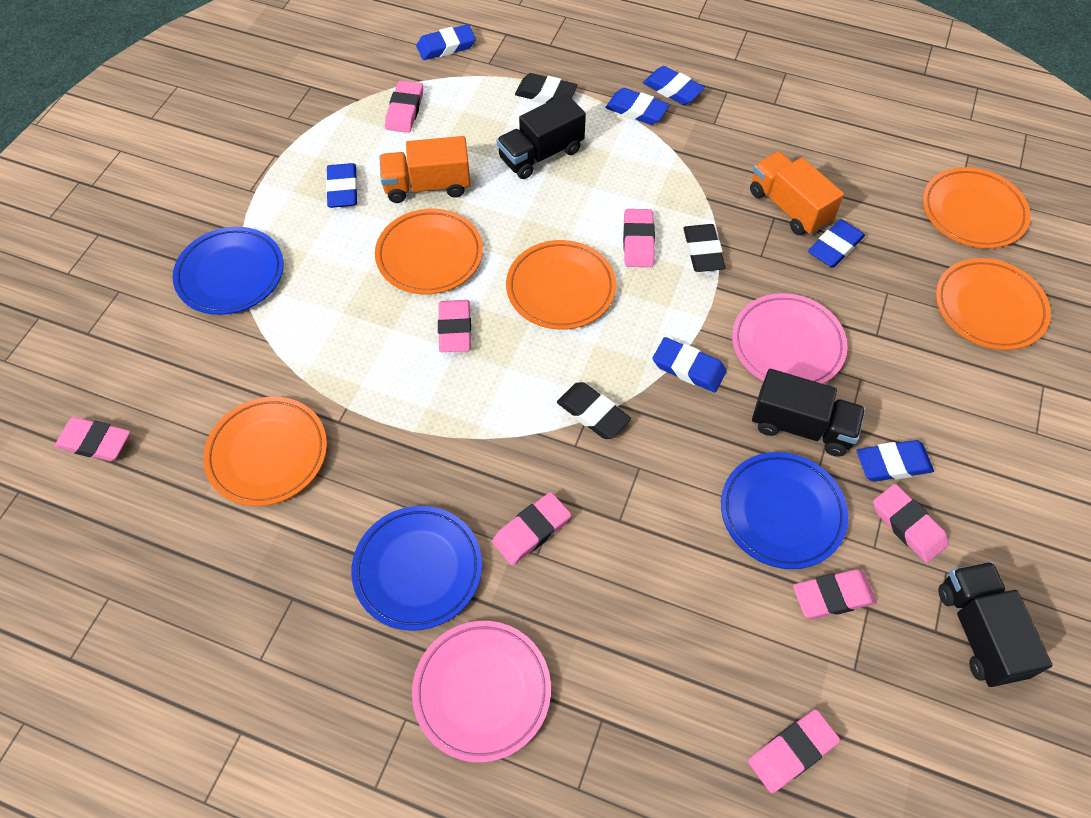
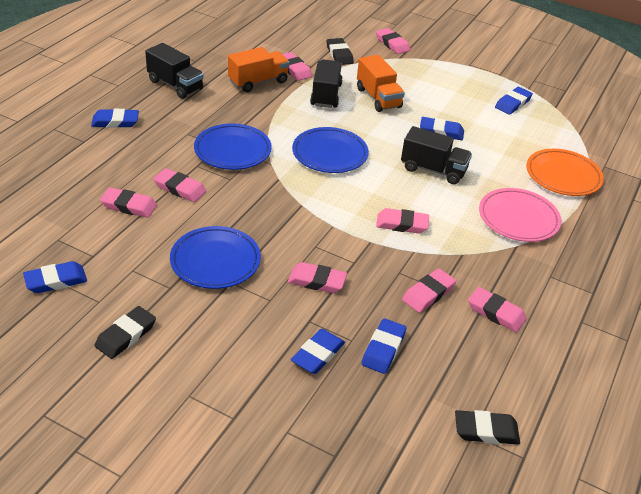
blue eraser: [326,163,358,208] [416,24,476,60] [605,88,670,125] [643,66,705,105] [652,337,727,393] [808,219,865,268] [857,440,934,482] = 7 -> [23,261,87,293] [91,109,139,128] [291,329,345,374] [361,318,406,374] [420,117,464,140] [495,87,533,115] = 6
orange plate: [203,397,327,506] [375,209,483,294] [506,240,616,330] [923,167,1031,248] [936,258,1051,350] = 5 -> [526,149,604,196] = 1
pink plate: [412,621,551,762] [732,293,848,384] = 2 -> [479,188,561,242] = 1

